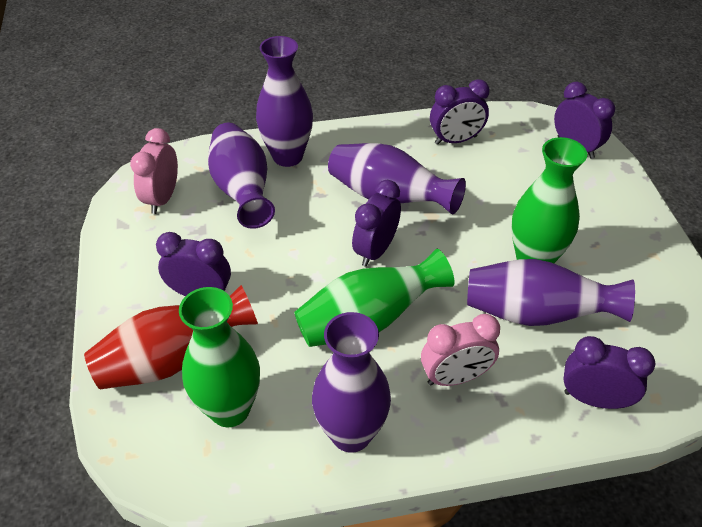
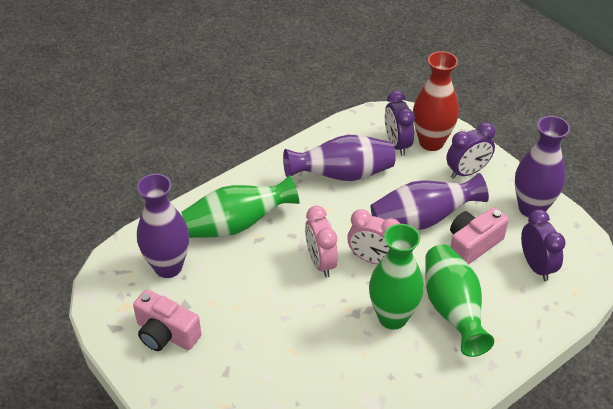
pink camera: none = 0 -> [133,290,202,351] [450,207,509,264] = 2
purple clock: [156,232,231,296] [352,180,401,267] [430,79,490,145] [554,82,615,159] [563,336,656,409] = 5 -> [385,91,415,156] [446,122,495,179] [521,209,566,281] = 3
purple vase: [208,123,275,229] [256,36,313,167] [312,312,391,453] [328,143,466,215] [467,259,635,326] = 5 -> [137,174,189,278] [283,135,396,181] [371,173,489,230] [515,116,570,218] = 4

